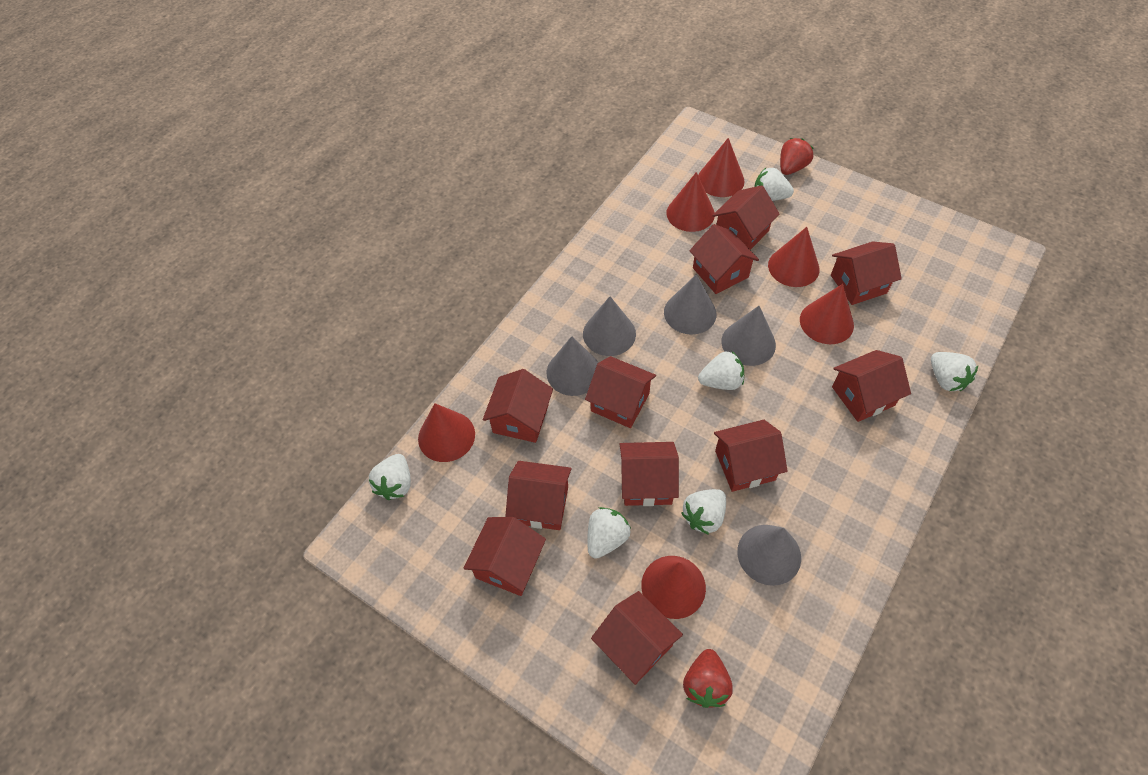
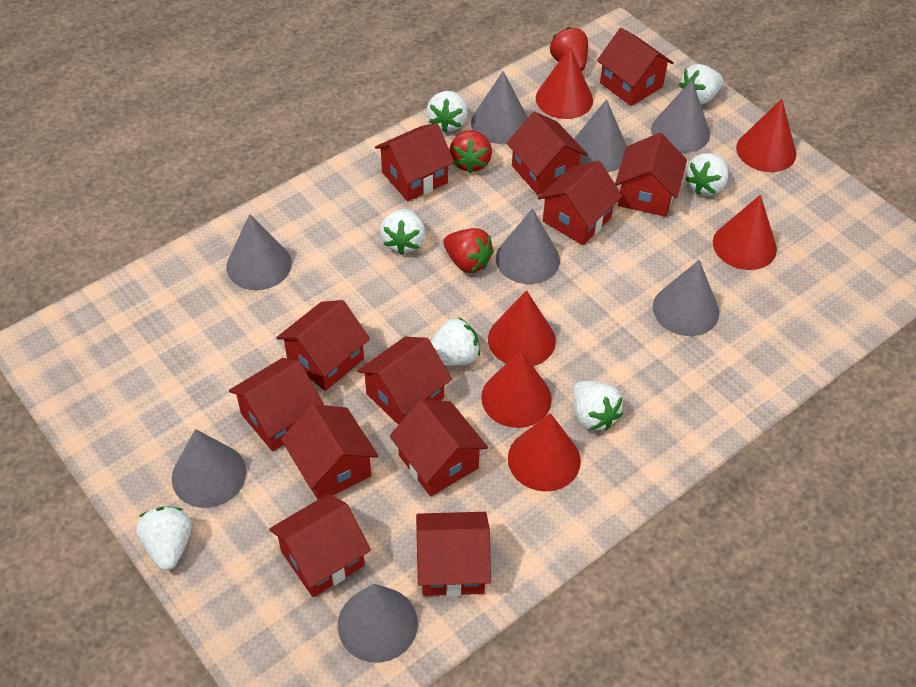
grey cone: [547,336,598,396] [583,296,636,356] [664,274,717,335] [721,306,776,366] [737,525,801,586] = 5 -> [172,429,246,508] [226,214,292,290] [338,584,418,663] [471,71,528,144] [496,208,560,284] [574,99,627,172] [651,80,710,153] [653,260,719,336] = 8
red house: [463,517,546,596] [483,369,553,443] [505,461,572,530] [585,356,656,428] [591,591,683,685] [620,442,679,506] [690,224,759,294] [712,185,780,250] [714,420,788,492] [831,241,902,305] [832,350,911,422] = 11 -> [229,358,324,451] [269,494,371,597] [276,300,370,391] [281,404,378,500] [357,337,452,425] [375,123,454,201] [390,400,488,497] [416,512,491,596] [506,111,588,195] [538,161,622,245] [597,28,674,106] [615,133,687,217] = 12
red strawberry: [683,649,733,708] [780,138,814,175] = 2 -> [443,228,494,273] [450,130,492,174] [550,27,588,71] = 3
white strawberry: [369,454,411,500] [587,507,631,559] [681,489,726,535] [698,351,744,390] [754,168,794,201] [931,352,978,391] = 6 -> [136,507,192,571] [380,209,425,255] [427,91,468,133] [431,317,480,366] [573,381,623,431] [679,64,723,105] [685,153,729,195] = 7

